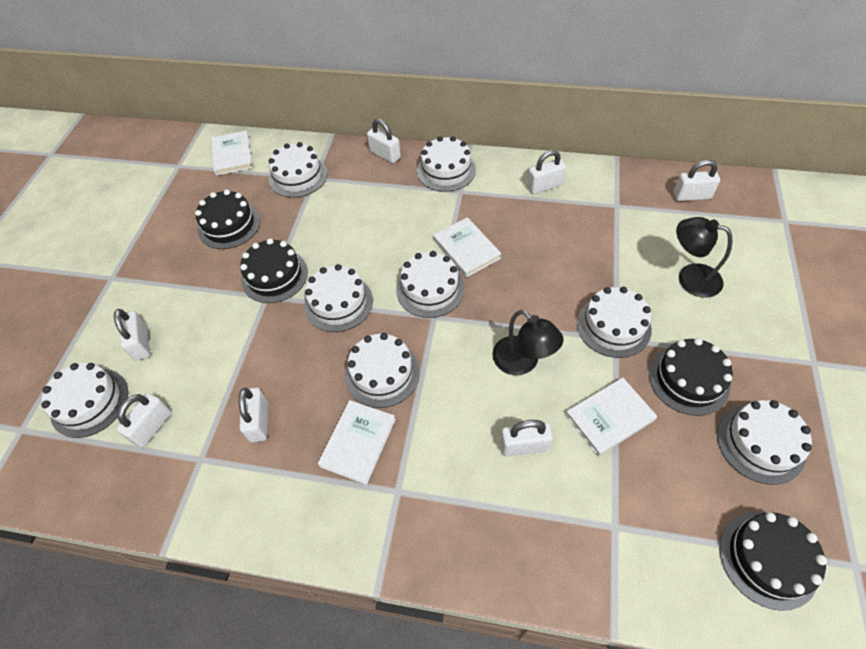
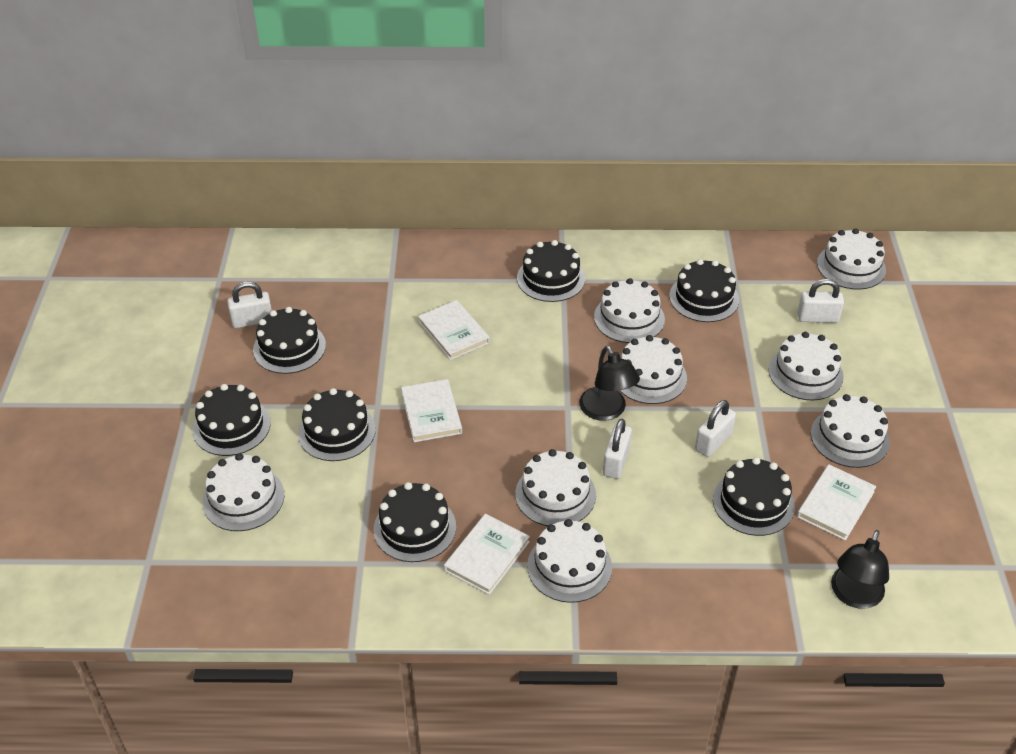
black cake: [195,190,260,249] [240,238,308,303] [649,338,733,416] [719,512,827,611] = 4 -> [193,384,271,456] [253,307,326,374] [298,388,376,461] [374,482,456,562] [517,240,585,302] [669,259,739,322] [713,457,795,536] = 7
white padlock: [114,309,150,361] [116,393,172,447] [238,388,268,442] [367,118,401,163] [500,420,553,456] [527,150,566,194] [674,160,720,201] = 7 -> [227,282,272,328] [603,419,632,479] [695,400,736,457] [797,279,844,323] = 4

